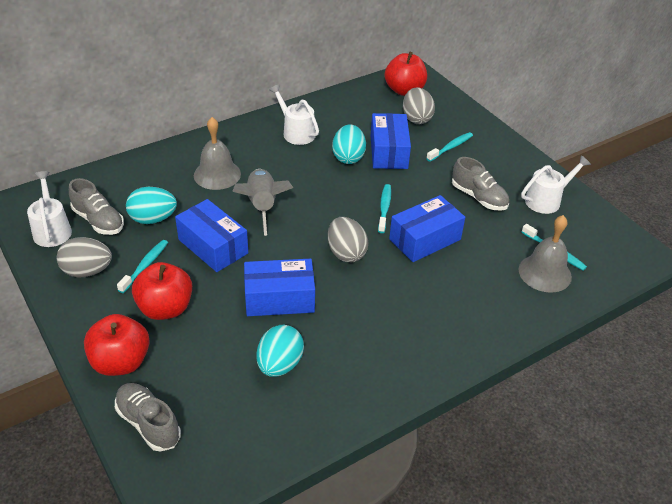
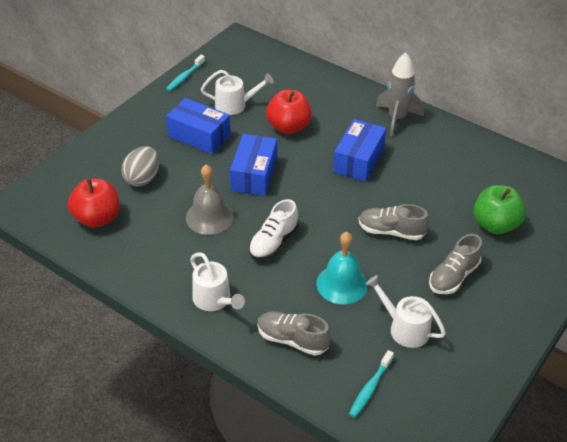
blue box: [175,199,248,272] [244,259,315,316] [371,113,411,169] [389,195,465,262] = 4 -> [166,98,231,154] [230,134,277,196] [333,119,386,182] = 3
green apple: none = 0 -> [473,185,526,234] = 1
grey bell: [194,117,241,190] [519,215,572,293] = 2 -> [186,164,234,235] = 1
grey egg: [57,237,112,278] [328,217,368,262] [403,87,435,124] = 3 -> [121,146,159,186] = 1
red apple: [84,314,150,376] [132,262,192,320] [385,52,427,96] = 3 -> [68,179,120,228] [266,90,312,134] = 2
turquoise bell: none = 0 -> [316,232,368,304] = 1
turquoise egg: [126,187,177,224] [256,325,304,377] [332,125,366,164] = 3 -> none = 0
turquoise toothbrush: [117,240,168,293] [378,184,391,233] [426,132,473,162] [522,224,587,271] = 4 -> [166,55,205,91] [349,350,394,418] = 2
white shoe: none = 0 -> [249,199,299,260] = 1

